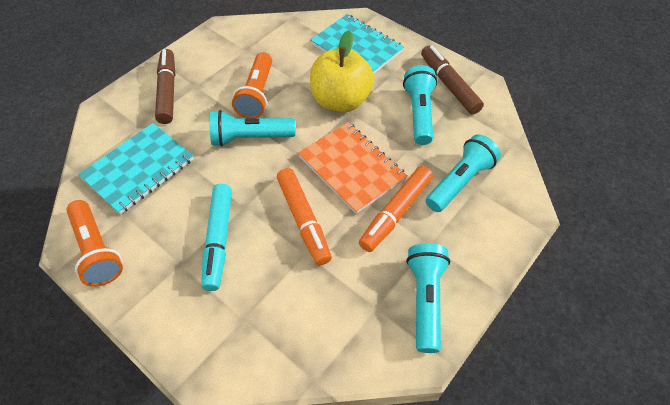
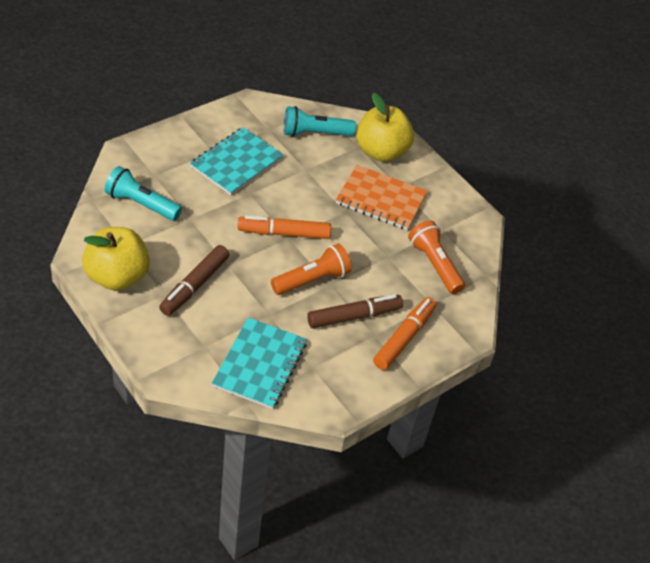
turquoise flashlight: [210,110,295,147] [403,65,437,145] [406,243,450,353] [426,134,501,212] = 4 -> [105,166,182,221] [284,106,356,137] = 2
turquoise marker: [201,184,232,291] = 1 -> none = 0
yellow apple: [310,30,374,112] = 1 -> [82,227,150,291] [357,93,414,162] = 2

